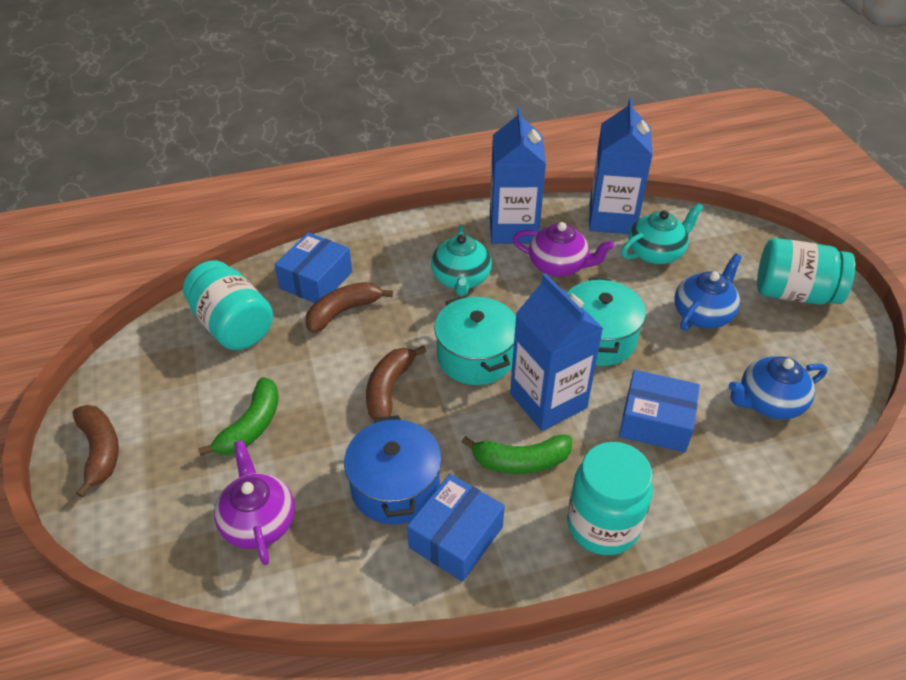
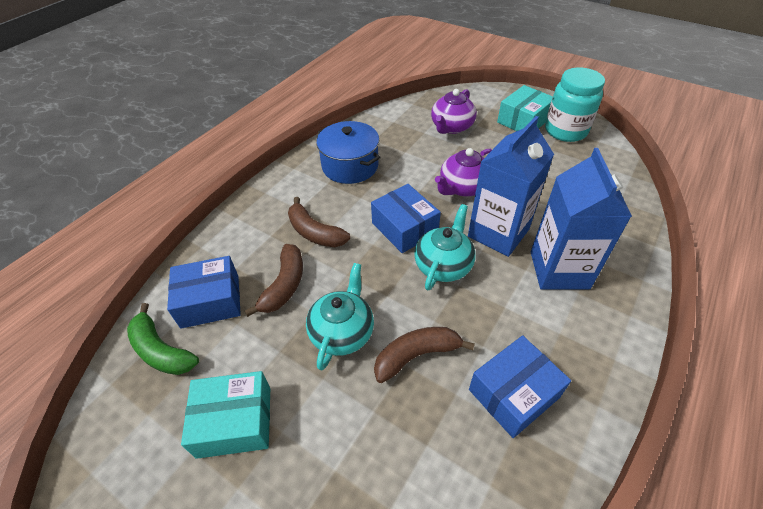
blue carton: [490,107,546,244] [510,273,603,431] [589,98,653,234] = 3 -> [468,116,554,257] [531,148,632,290] = 2
blue teapot: [674,254,742,331] [729,356,827,419] = 2 -> none = 0
green banana: [198,377,279,456] [461,435,572,474] = 2 -> [127,303,199,375] = 1
turquoise box: none = 0 -> [181,371,270,459] [497,85,553,131] = 2
turquoise jar: [183,260,273,350] [567,442,653,555] [757,238,855,305] = 3 -> [545,68,605,142] = 1
turquoise pot: [434,296,516,385] [567,278,646,366] = 2 -> none = 0

